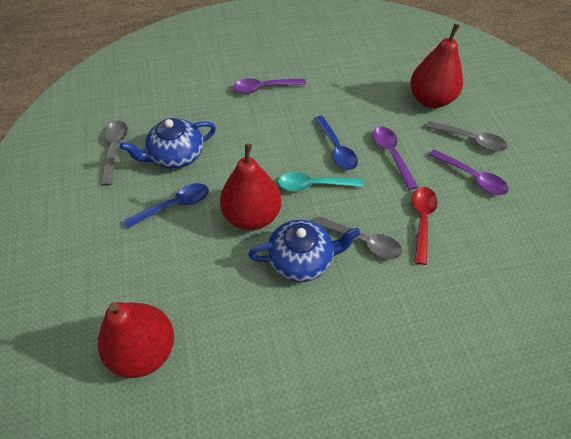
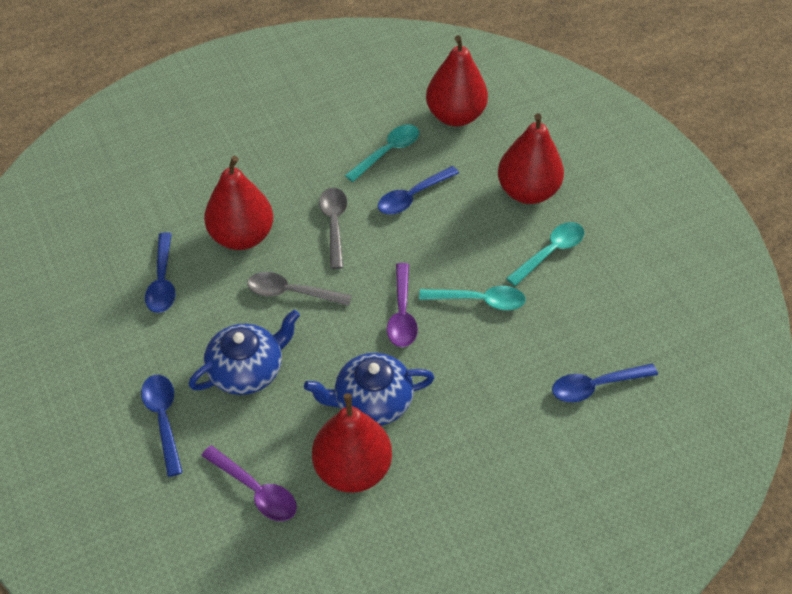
blue spoon: [124,183,209,229] [314,116,358,170] = 2 -> [141,375,183,477] [145,232,175,313] [378,166,459,214] [552,363,658,402] = 4
grey spoon: [101,121,128,186] [314,216,402,259] [426,121,507,152] = 3 -> [247,272,352,306] [319,188,347,269] = 2
purple spoon: [233,78,306,94] [373,126,418,190] [429,149,509,195] = 3 -> [201,445,297,521] [387,263,418,347] = 2
red pear: [98,302,174,378] [220,144,281,230] [410,24,463,108] = 3 -> [204,156,273,250] [312,393,392,493] [426,35,488,126] [498,113,564,204] = 4
red spoon: [412,187,438,265] = 1 -> none = 0
turquoise spoon: [278,172,364,192] = 1 -> [345,125,419,182] [419,286,526,310] [506,222,584,286] = 3

